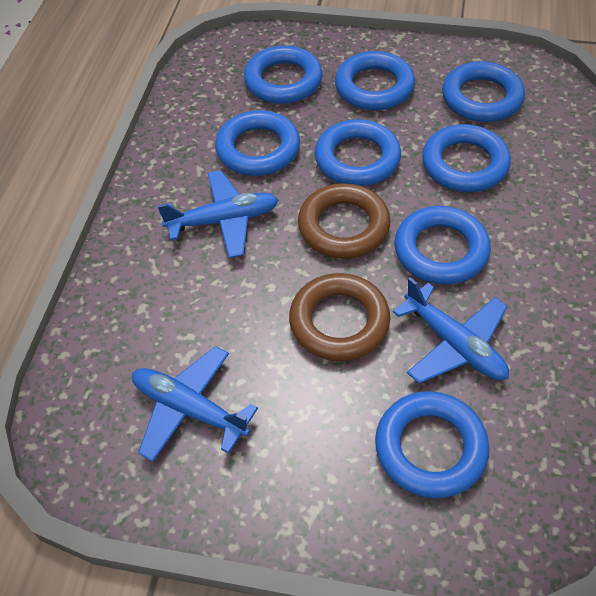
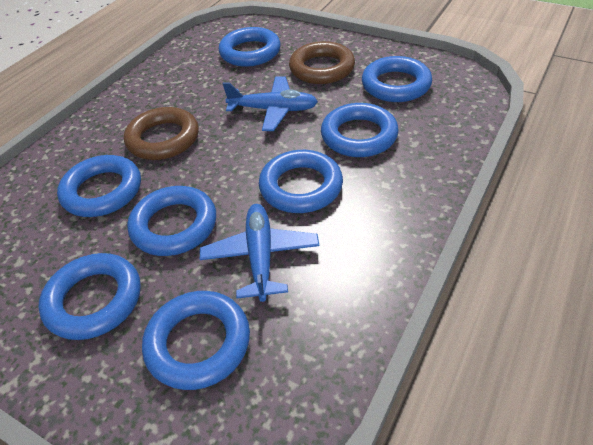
blue plane: [132,346,258,462] [157,170,278,258] [393,277,509,384] = 3 -> [200,204,319,302] [223,76,318,131] = 2

